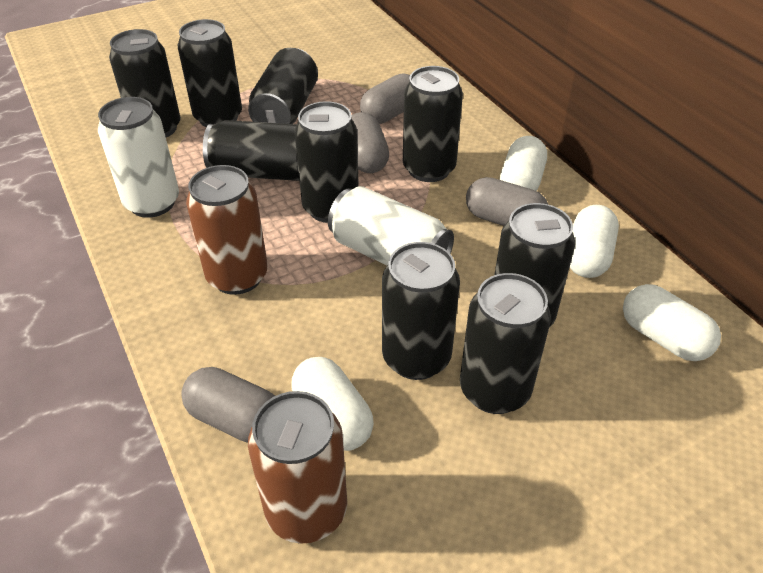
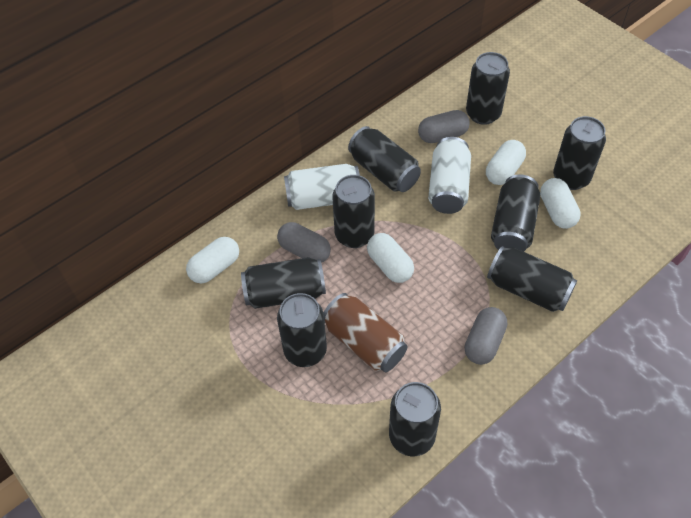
brown can: [186,165,268,295] [248,391,347,544] = 2 -> [324,293,408,372] = 1
grey capsule: [181,367,275,443] [351,112,389,173] [360,73,410,124] [466,177,548,226] = 4 -> [277,222,331,263] [418,110,470,143] [465,307,507,365] = 3

